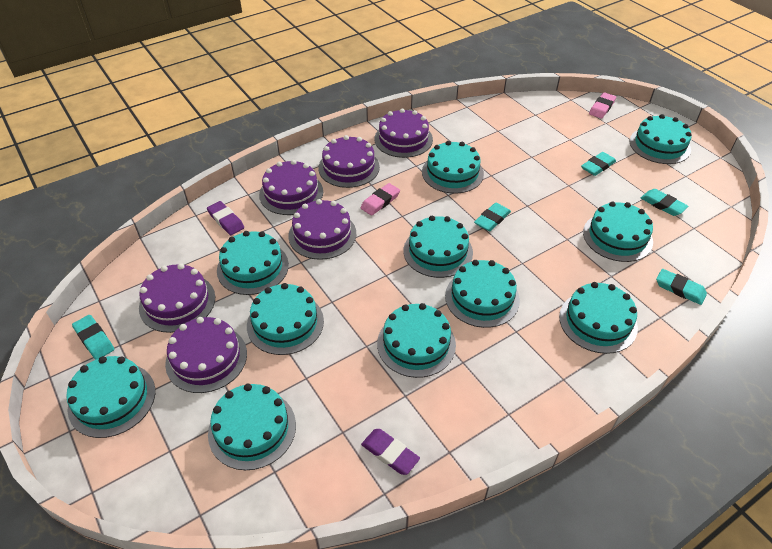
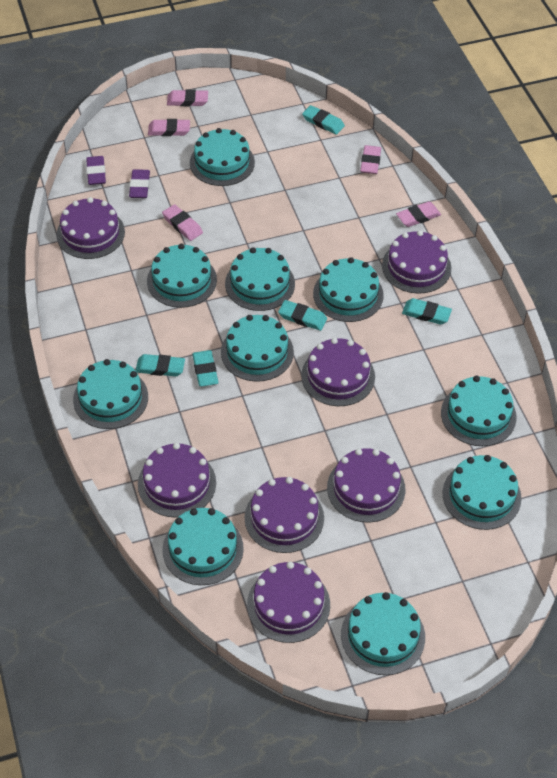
pink eraser: [361,183,400,216] [589,92,616,119] = 2 -> [148,119,190,136] [162,204,203,241] [167,89,208,106] [360,145,381,174] [396,202,441,227] = 5
purple cake: [139,263,215,333] [165,317,247,393] [259,160,323,215] [288,199,356,260] [318,135,380,188] [375,108,433,158] = 6 -> [56,197,125,259] [138,443,216,517] [245,477,324,553] [247,562,330,643] [301,338,375,406] [327,448,405,523] [382,230,451,294] = 7
turquoise cake: [66,356,155,438] [208,384,296,470] [217,231,289,295] [247,283,324,355] [377,303,456,378] [403,216,473,278] [422,141,484,194] [445,260,520,328] [559,282,638,354] [583,201,653,262] [630,114,692,164] = 11 -> [73,359,148,429] [147,244,217,308] [162,508,244,585] [190,128,255,186] [221,315,294,382] [225,248,295,311] [313,257,384,322] [341,592,425,675] [441,376,517,446] [443,455,522,530] = 10

